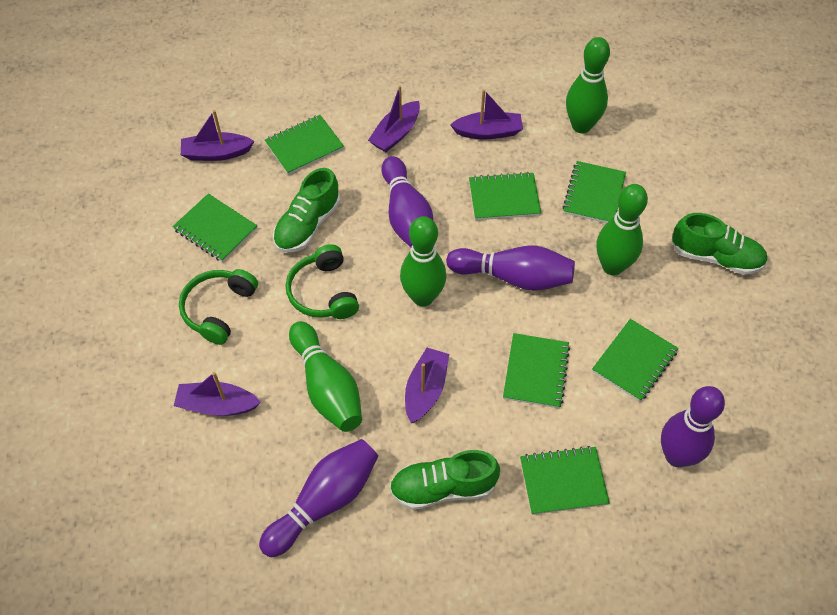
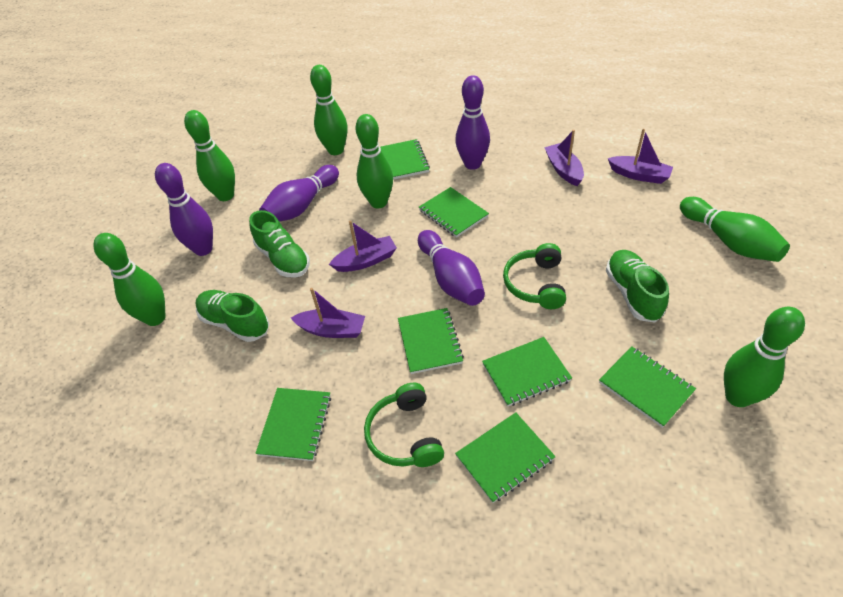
green bowling pin: [289,321,362,432] [400,216,446,307] [566,37,610,133] [597,184,648,275] = 4 -> [93,233,166,326] [184,110,235,201] [310,65,348,155] [356,114,393,208] [680,197,790,262] [724,307,805,407] = 6
purple boat: [174,372,261,416] [181,110,254,161] [368,85,420,152] [405,348,449,423] [450,89,523,140] = 5 -> [291,288,365,338] [329,221,397,272] [544,130,584,186] [608,129,673,184] = 4

